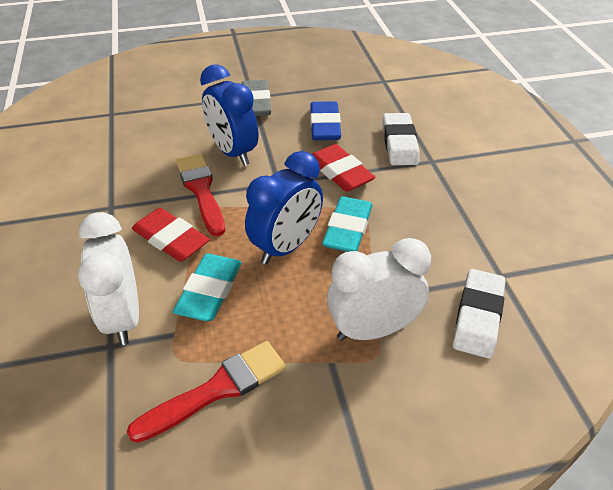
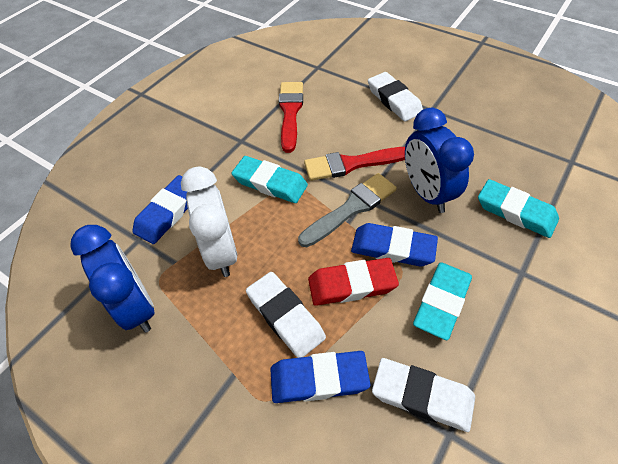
blue eraser: [310,101,341,140] = 1 -> [132,175,188,244] [270,351,371,403] [351,223,438,266] = 3
grey brush: none = 0 -> [298,173,397,247] = 1
grey eraser: [242,80,271,116] = 1 -> none = 0
red eraser: [132,208,210,262] [312,144,375,192] = 2 -> [308,258,399,306] = 1
turquoise eraser: [173,254,242,321] [322,196,372,252] = 2 -> [232,156,308,203] [413,262,472,340] [478,179,559,238] = 3
white clock: [78,212,139,345] [327,238,431,341] = 2 -> [181,166,238,277] = 1
white eraser: [383,113,420,165] [453,269,505,358] = 2 -> [246,272,326,358] [368,72,423,121] [372,358,475,432] = 3

